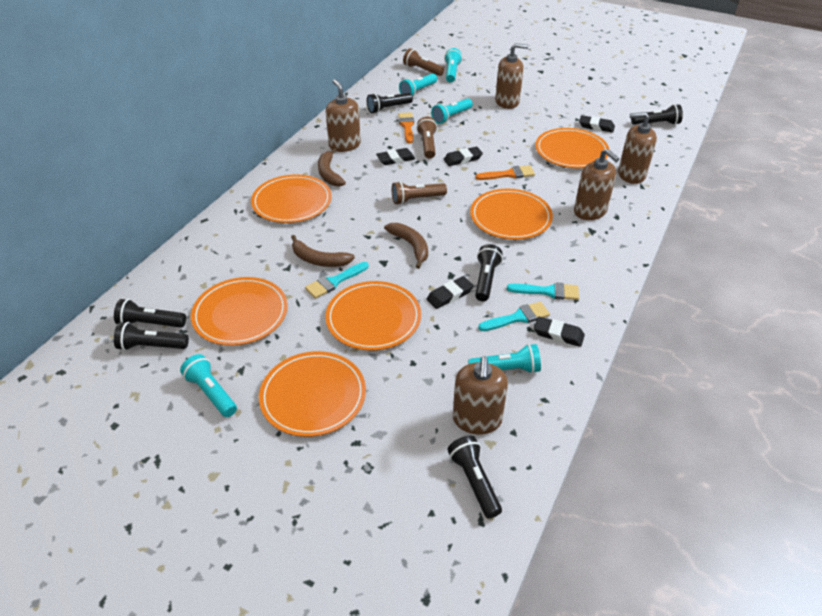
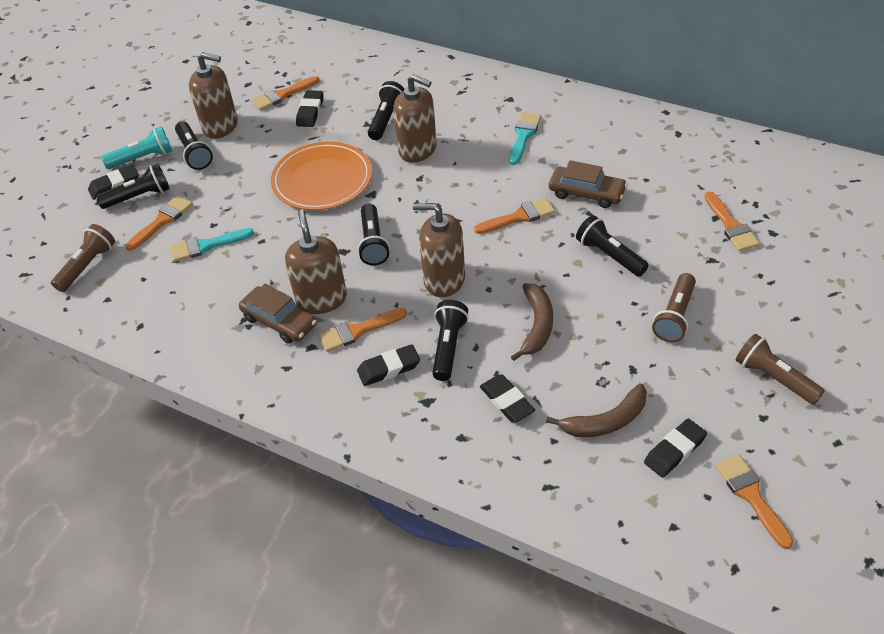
brown banana: [291,235,355,267] [318,148,346,187] [384,223,428,269] = 3 -> [511,283,553,361] [546,383,647,437] = 2
brown car: none = 0 -> [239,283,317,344] [549,160,628,208] = 2
brown soap dispenser: [326,79,361,152] [453,356,508,434] [495,43,528,109] [574,149,619,220] [618,112,657,184] = 5 -> [189,52,238,139] [285,210,347,314] [393,74,437,163] [413,203,465,297] = 4
orange brush: [398,112,414,144] [475,165,535,180] = 2 -> [126,195,193,251] [251,76,319,111] [318,308,407,352] [474,197,555,234] [704,192,760,251] [715,454,793,549] = 6
orange plate: [191,277,288,346] [251,174,332,223] [259,351,366,437] [325,281,421,351] [470,189,553,240] [535,128,609,168] = 6 -> [271,142,372,210] = 1
turquoise brush: [305,262,369,299] [478,302,550,331] [507,282,579,300] = 3 -> [170,228,254,262] [509,112,541,165] = 2
turquoise flashlight: [180,354,237,417] [399,73,437,96] [431,98,473,124] [444,48,462,83] [468,344,541,374] = 5 -> [101,126,172,169] = 1

